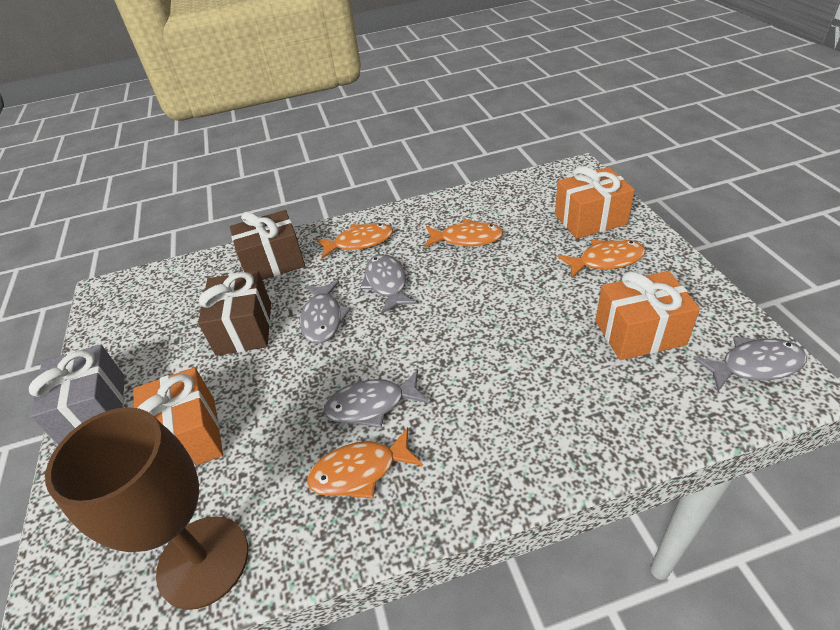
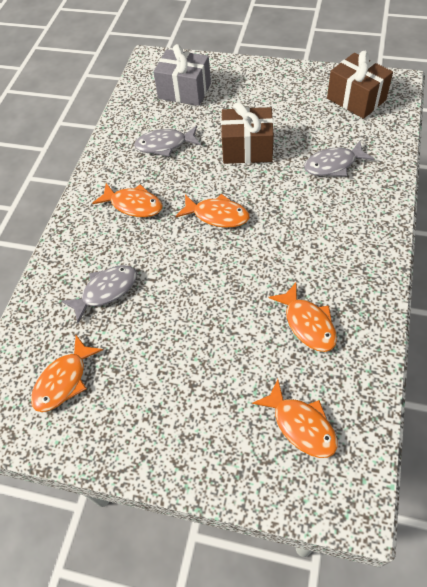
brown goblet: [45,407,248,610] = 1 -> none = 0
grey fish: [300,281,351,344] [323,370,429,428] [360,254,417,314] [693,337,807,391] = 4 -> [61,265,137,323] [134,126,201,157] [304,141,374,176] = 3
orange fish: [307,427,423,499] [317,223,393,259] [424,219,503,248] [557,239,646,278] = 4 -> [31,335,103,412] [92,183,163,217] [175,194,249,228] [252,379,338,458] [268,283,337,352] = 5
orange gift: [133,367,223,467] [555,166,635,239] [595,271,700,360] = 3 -> none = 0

